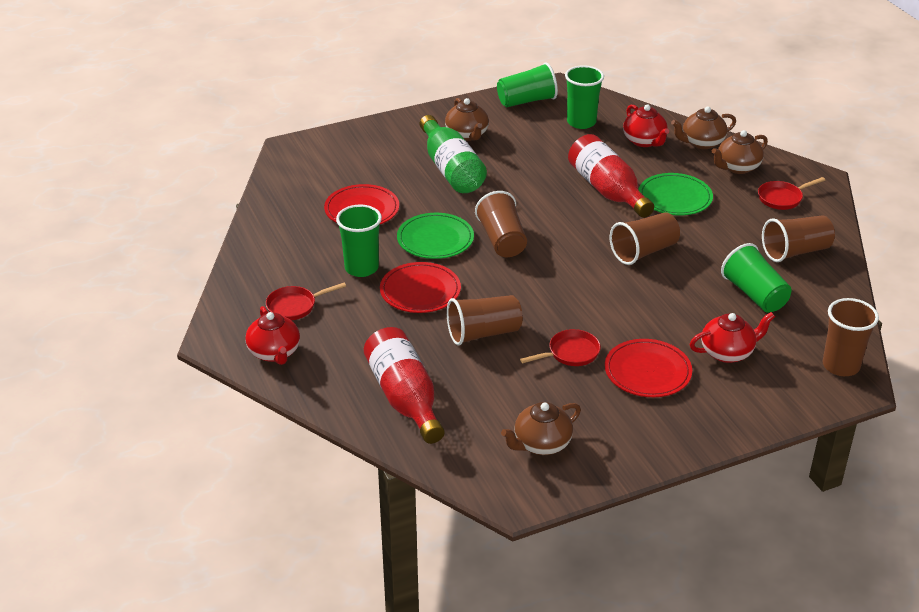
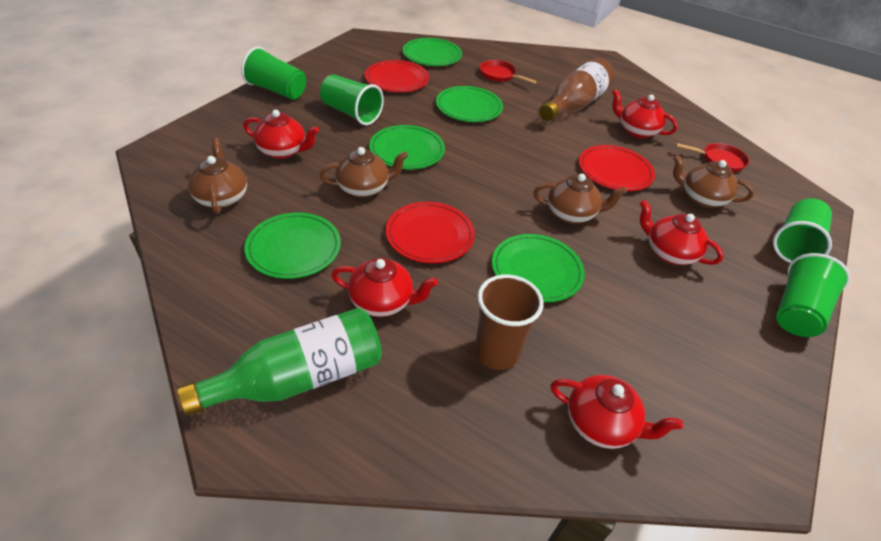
brown bottle: none = 0 -> [540,58,615,121] = 1
brown cup: [447,295,523,345] [475,191,527,257] [610,212,680,265] [762,215,835,262] [823,298,879,376] = 5 -> [475,275,544,370] = 1
green plate: [397,213,474,259] [639,173,713,216] = 2 -> [245,213,341,279] [369,125,445,170] [403,38,462,66] [436,86,503,122] [492,234,585,302] = 5
red bottle: [364,327,445,444] [568,134,654,218] = 2 -> none = 0
red pan: [266,283,346,320] [520,329,601,366] [758,177,825,210] = 3 -> [480,60,537,84] [676,143,749,172] = 2
red teapot: [245,306,300,365] [623,104,669,147] [690,312,775,363] = 3 -> [243,110,319,159] [331,258,438,317] [551,375,683,449] [612,89,678,138] [640,200,724,265] = 5

